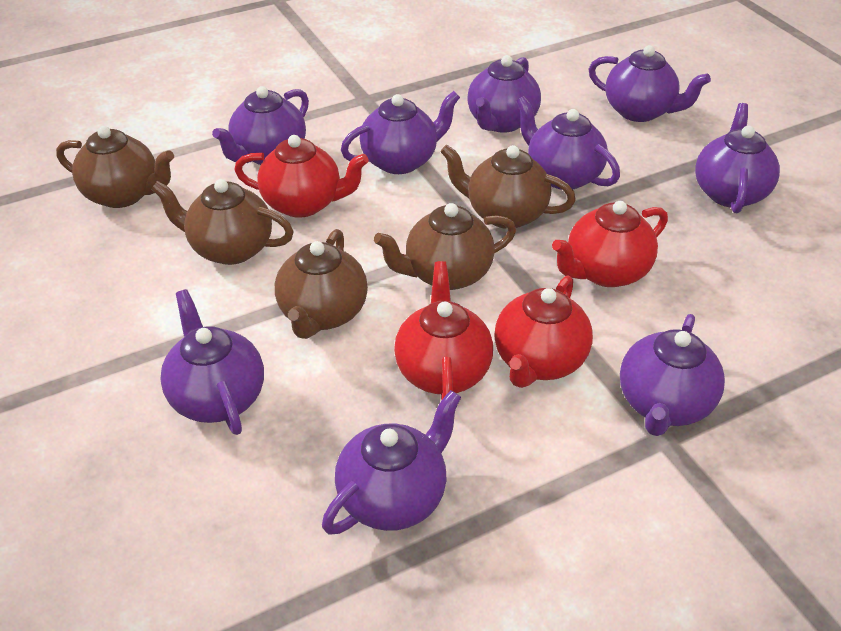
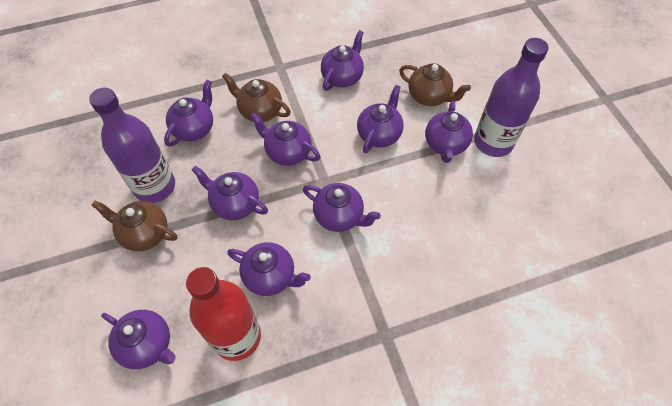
brown teapot: [56,126,174,208] [151,179,294,265] [275,229,368,339] [374,203,516,290] [440,145,576,229] = 5 -> [91,201,177,251] [222,73,291,122] [399,63,471,106] = 3
purple bottle: none = 0 -> [89,87,175,203] [474,38,549,157] = 2
red bottle: none = 0 -> [186,267,261,361] = 1
red teapot: [234,135,369,218] [394,261,493,400] [495,275,593,388] [552,201,668,287] = 4 -> none = 0

